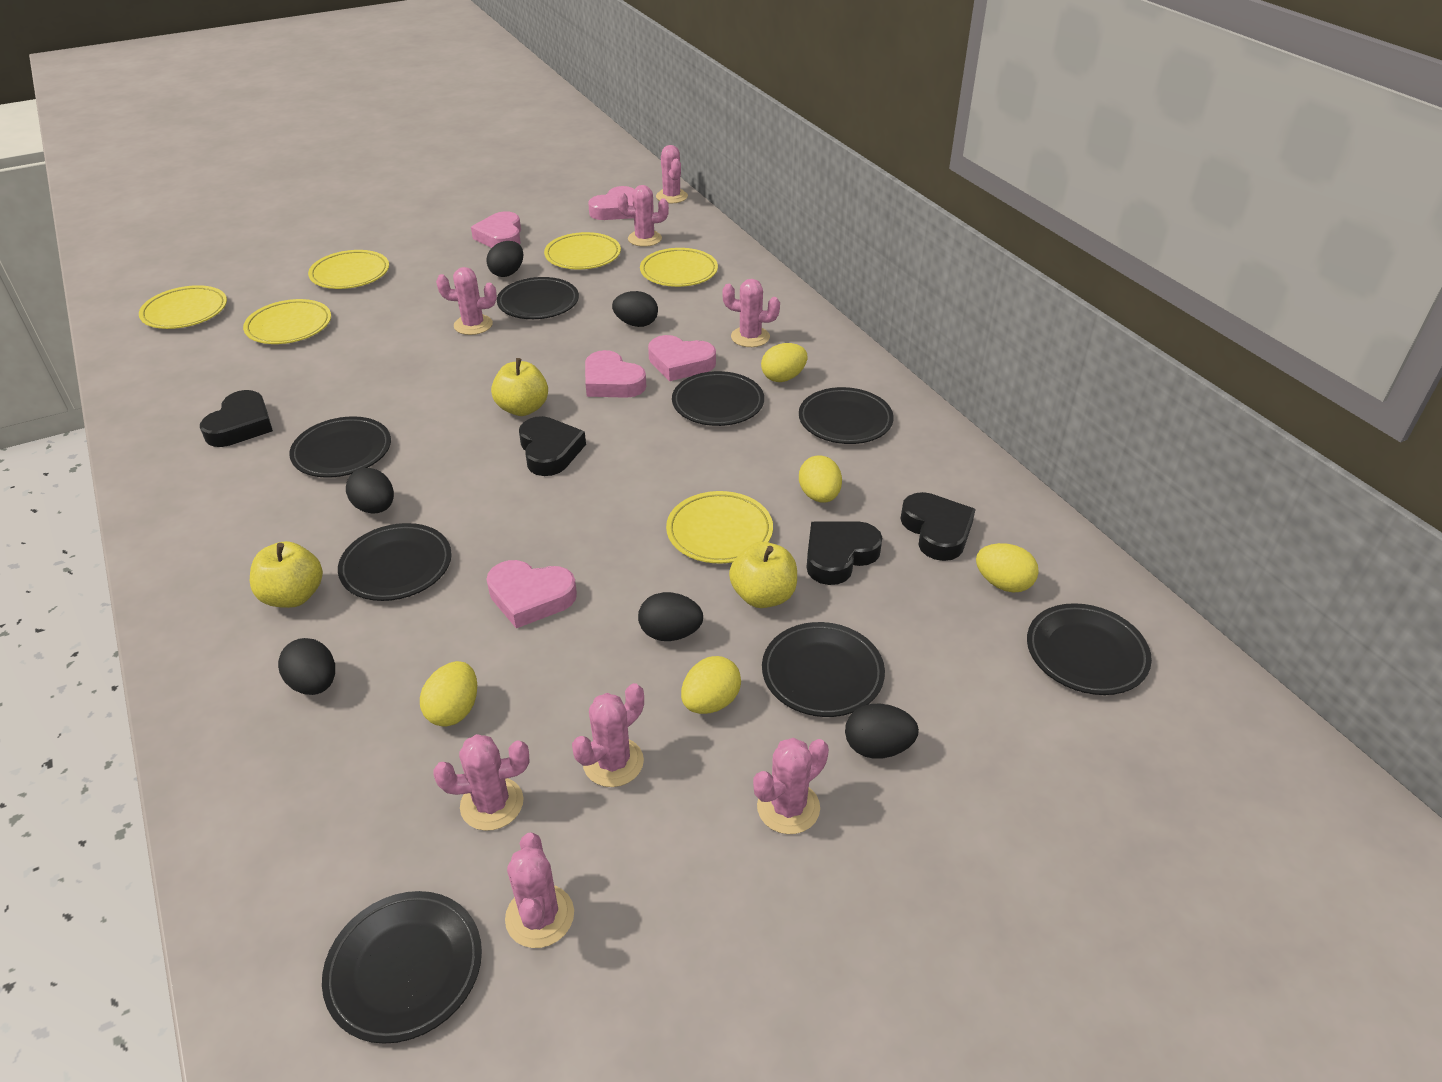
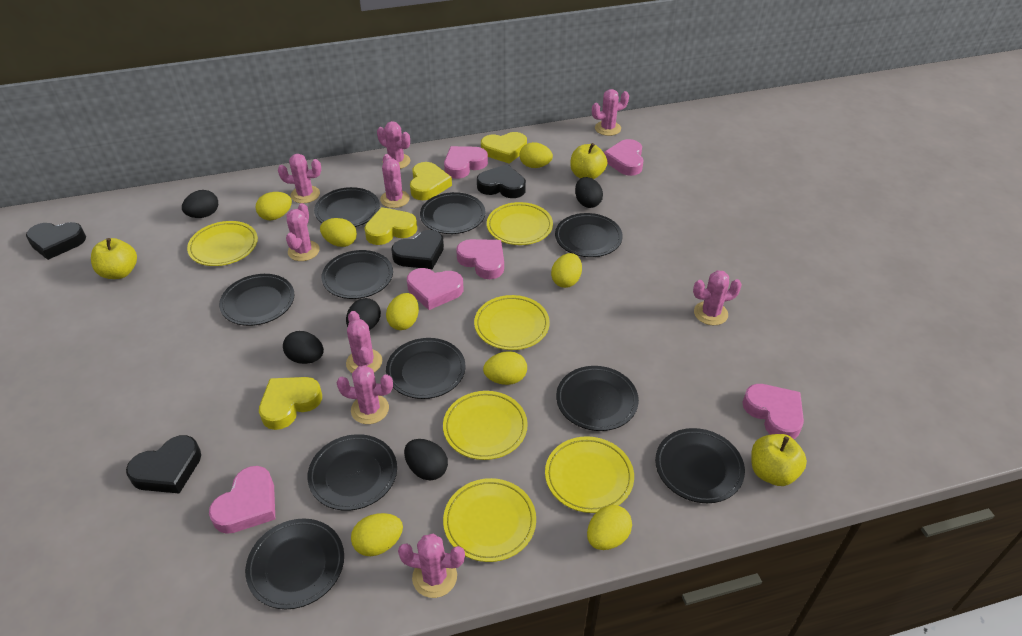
black egg: [278,638,335,695] [346,468,394,514] [486,241,523,277] [612,291,658,327] [638,592,703,641] [845,704,919,759] = 6 -> [182,190,218,218] [283,331,324,364] [346,298,381,330] [404,439,448,481] [575,177,603,208] = 5
black plate: [289,416,391,478] [322,891,482,1044] [338,523,452,601] [497,277,579,319] [672,371,764,426] [762,622,885,717] [799,387,894,444] [1027,603,1152,695] = 8 -> [219,274,295,326] [245,519,344,609] [307,434,397,511] [314,187,380,227] [321,250,393,299] [386,338,466,399] [420,192,486,234] [555,213,623,257] [556,366,639,431] [655,428,745,503] = 10
pink cactus: [433,734,529,831] [436,267,497,335] [505,833,574,948] [572,683,644,787] [617,185,669,247] [656,145,688,203] [722,279,780,347] [753,738,829,834] = 8 -> [278,154,321,203] [286,203,320,261] [337,365,393,424] [346,311,382,373] [377,121,410,169] [380,154,410,208] [398,534,465,598] [592,89,629,136] [693,270,742,325] = 9
pink heart: [471,211,521,248] [486,560,577,628] [585,350,646,398] [588,186,634,220] [648,335,716,381] = 5 -> [209,466,275,534] [407,268,463,310] [444,146,488,179] [456,239,504,279] [604,139,644,176] [742,384,804,439] = 6
yellow egg: [420,661,477,727] [681,656,741,714] [761,343,807,382] [799,456,842,503] [976,543,1039,593] = 5 -> [256,192,292,220] [320,218,357,247] [351,513,403,556] [386,293,419,330] [483,351,527,385] [519,142,553,168] [551,253,582,288] [587,505,632,550] = 8
yellow heart: none = 0 -> [259,377,322,430] [364,207,417,245] [410,162,452,200] [481,132,527,164] = 4

